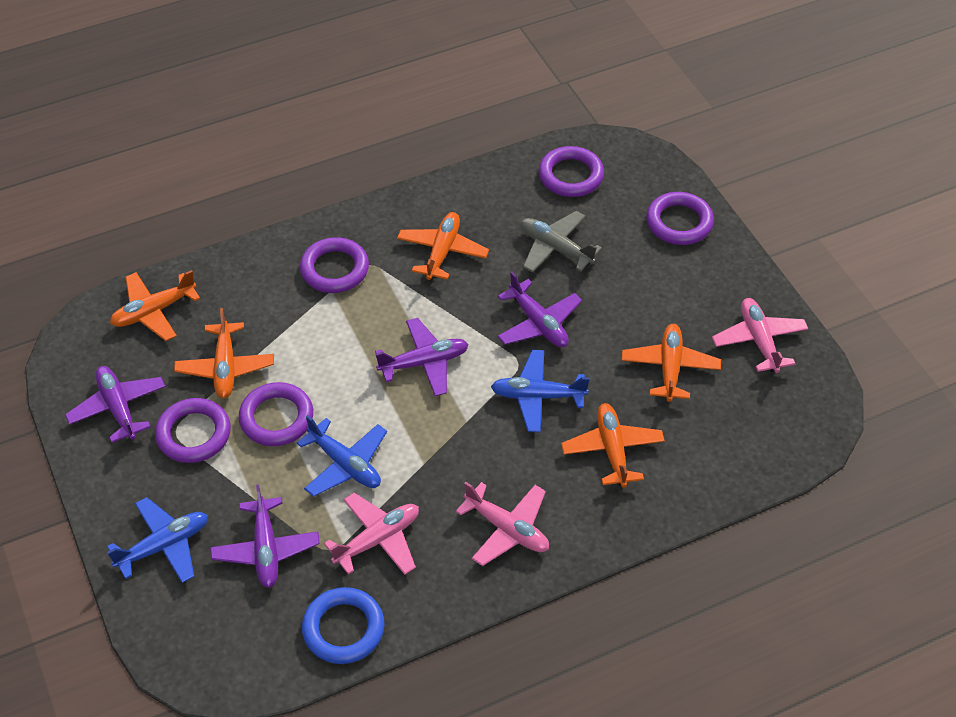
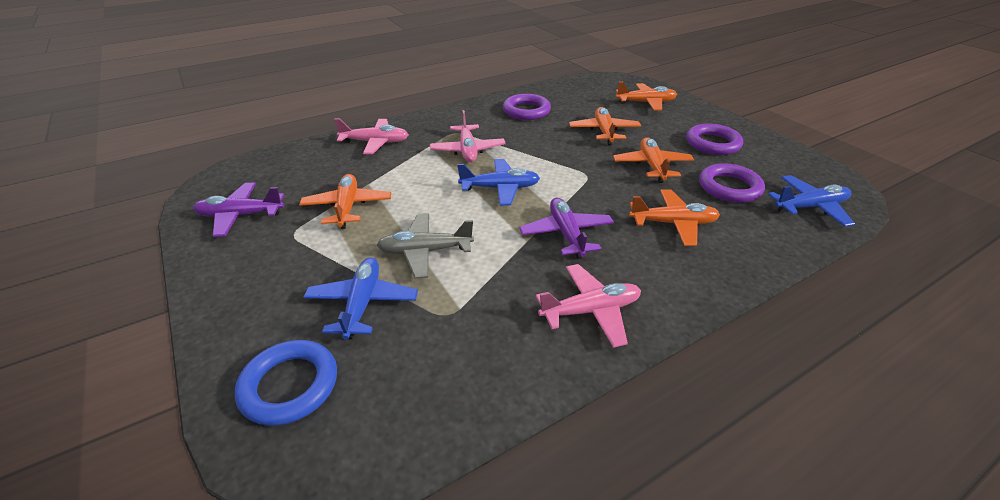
purple plane: [65,366,166,443] [210,485,320,588] [375,318,469,396] [497,272,582,347] = 4 -> [193,183,284,237] [519,198,614,259] = 2
purple ring: [155,398,231,463] [239,382,313,446] [300,237,369,293] [538,146,604,197] [646,192,714,245] = 5 -> [503,94,551,120] [686,123,743,155] [699,163,765,203] = 3

